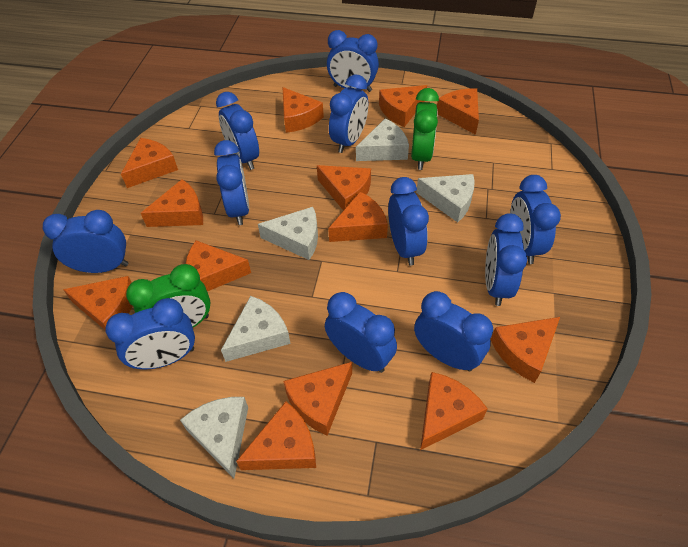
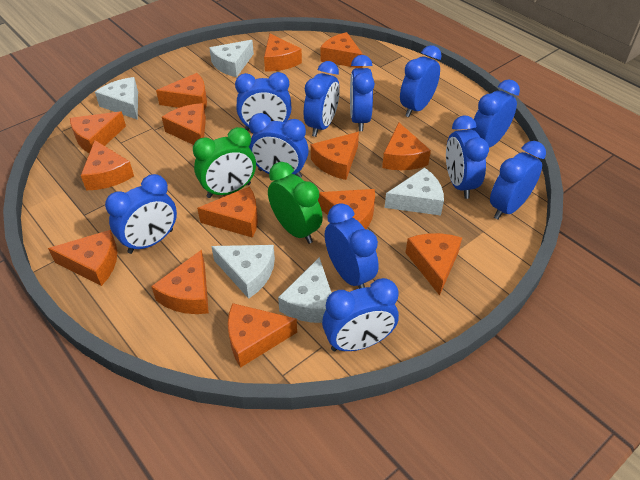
orange cheese: [63,276,132,330] [121,138,178,188] [141,179,203,227] [186,240,251,291] [236,401,316,470] [283,87,324,133] [283,362,352,436] [317,165,371,211] [328,192,388,242] [379,85,427,127] [420,372,488,450] [437,88,479,135] [491,317,560,383] = 13 -> [48,230,117,286] [70,111,126,153] [81,140,134,190] [151,250,209,314] [156,73,207,110] [162,103,206,145] [197,187,258,238] [228,303,297,368] [264,33,302,71] [311,132,359,180] [318,189,375,229] [320,32,363,68] [382,123,431,170] [406,233,462,296] = 14

